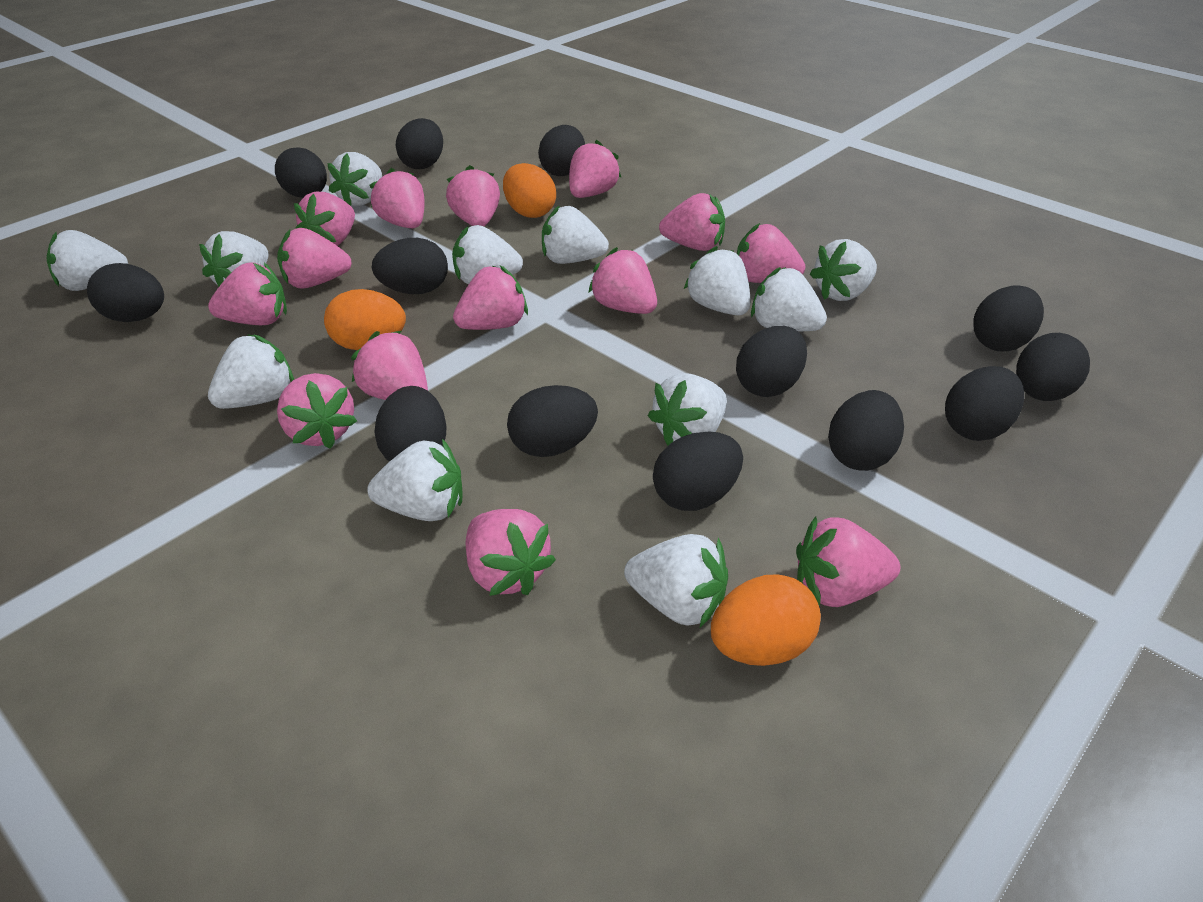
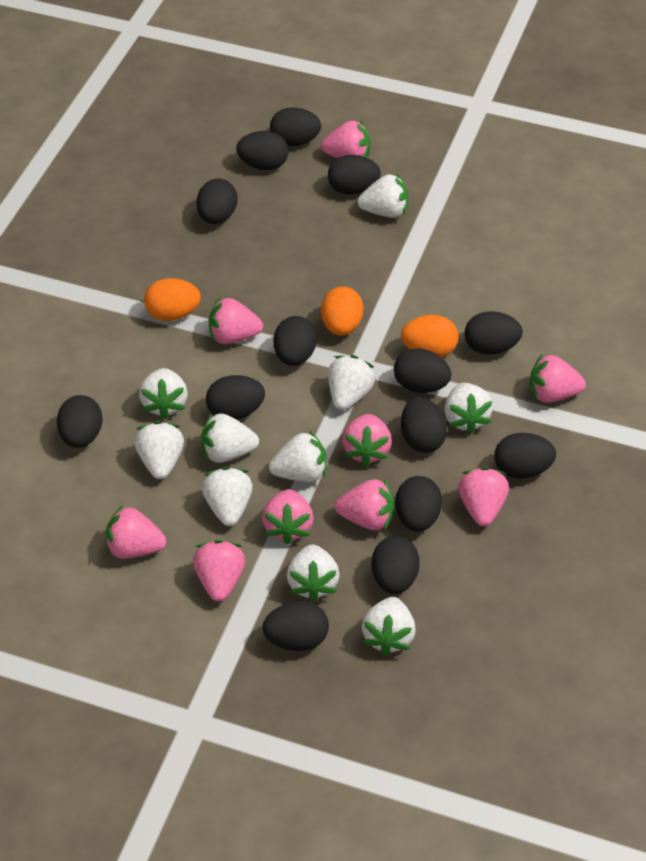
black egg: [87,263,164,322] [275,147,327,198] [372,238,448,294] [374,386,446,462] [395,118,443,169] [507,385,598,457] [538,125,585,176] [653,431,743,511] [736,326,807,397] [828,390,904,471] [945,366,1024,441] [973,286,1044,351] [1016,333,1090,401] = 13 -> [57,395,103,448] [197,179,237,224] [206,375,265,420] [236,131,289,170] [263,601,329,651] [270,107,321,146] [274,316,317,366] [328,155,381,195] [371,536,420,594] [394,348,451,393] [395,476,442,532] [401,397,447,453] [464,311,523,355] [494,433,556,479] = 14
pink strawberry: [208,263,287,325] [277,228,352,289] [277,373,357,449] [294,192,355,246] [351,331,428,400] [369,168,425,228] [446,165,500,226] [453,265,528,330] [466,509,556,596] [569,140,621,198] [588,247,657,314] [659,193,725,251] [737,223,805,283] [796,516,901,607] = 14 -> [106,505,166,559] [193,540,245,602] [209,297,263,344] [262,489,314,545] [321,121,370,158] [335,479,394,530] [342,414,392,467] [458,467,509,526] [530,353,586,403] = 9
white strawberry: [46,230,128,291] [199,231,269,286] [208,334,294,409] [327,152,382,206] [367,439,462,521] [452,225,523,285] [542,206,609,264] [624,534,728,627] [648,374,727,446] [684,246,750,315] [751,267,827,331] [810,239,877,301] = 12 -> [134,421,184,479] [139,368,188,419] [201,413,259,463] [202,467,253,526] [269,431,327,482] [287,544,340,602] [328,355,375,410] [357,174,408,218] [362,597,416,656] [444,383,493,434] = 10

